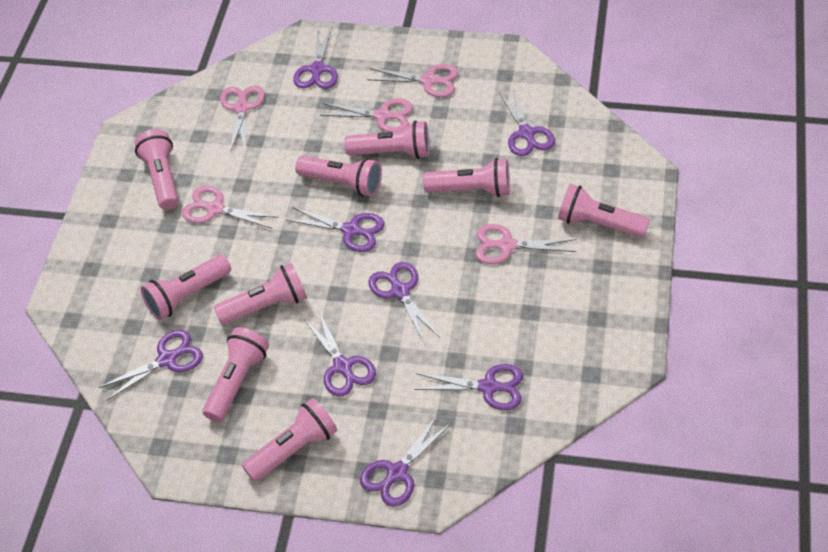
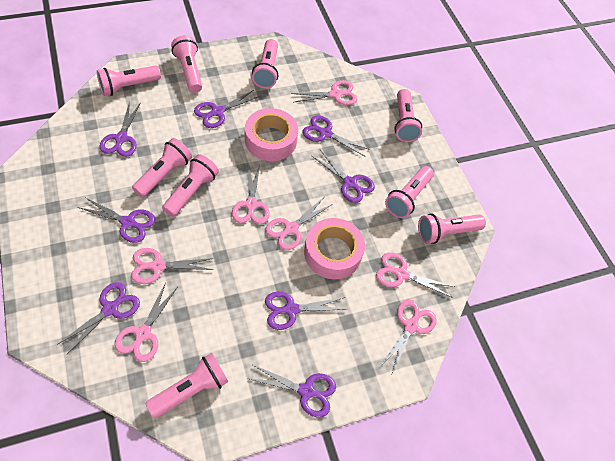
pink scissors: [182,186,279,228] [220,86,265,153] [320,99,413,132] [367,64,459,97] [476,224,576,264] = 5 -> [114,282,178,362] [131,248,214,284] [232,164,270,224] [265,197,333,250] [291,80,357,105] [376,252,455,297] [381,299,437,373] = 7
pink tape: none = 0 -> [245,108,298,161] [304,218,365,279] = 2

